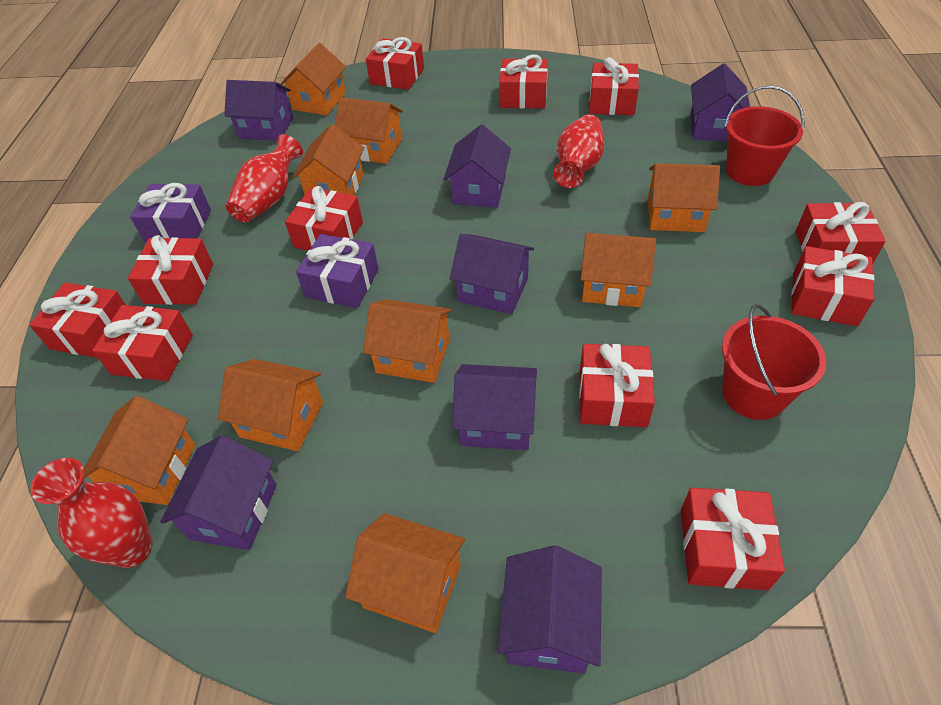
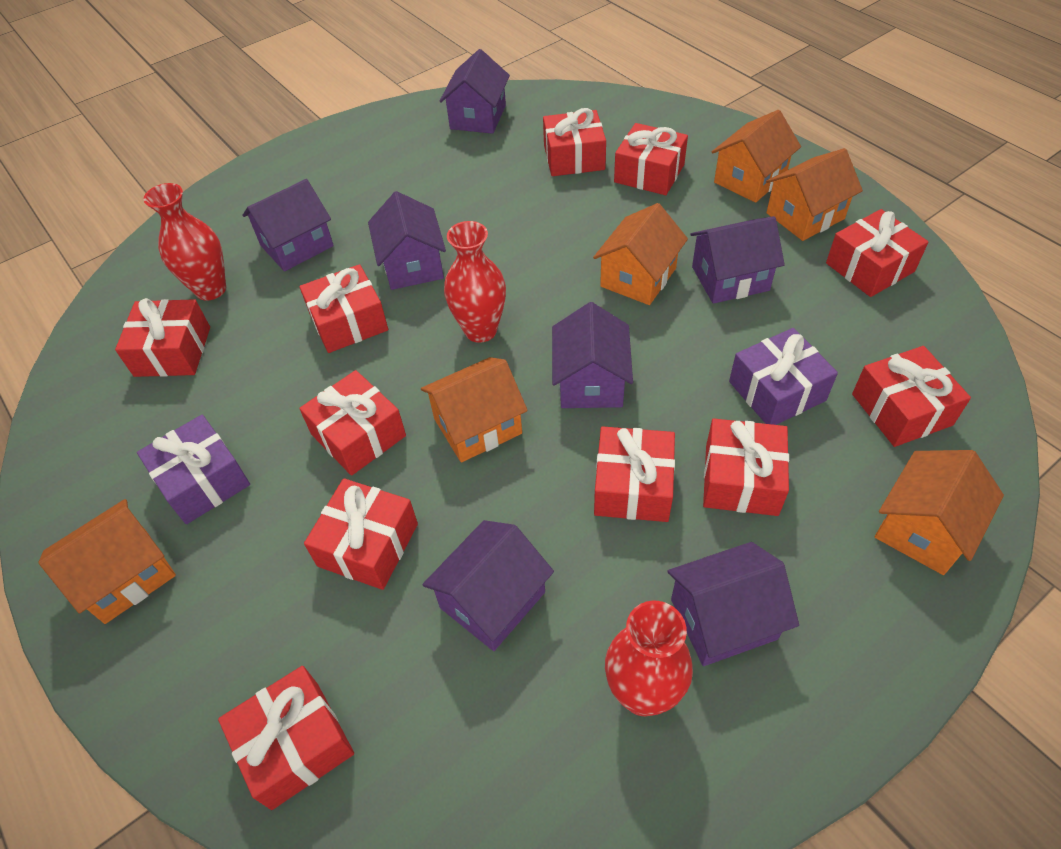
orange house: [84,396,195,505] [218,359,323,451] [280,43,346,116] [292,124,364,195] [335,97,403,164] [345,513,465,633] [363,299,452,383] [581,233,656,307] [648,164,720,232] = 9 -> [38,499,176,624] [421,357,528,462] [593,203,688,305] [712,110,801,203] [766,148,863,241] [875,450,1004,575] = 6
red bucket: [722,304,826,420] [724,86,805,186] = 2 -> none = 0

